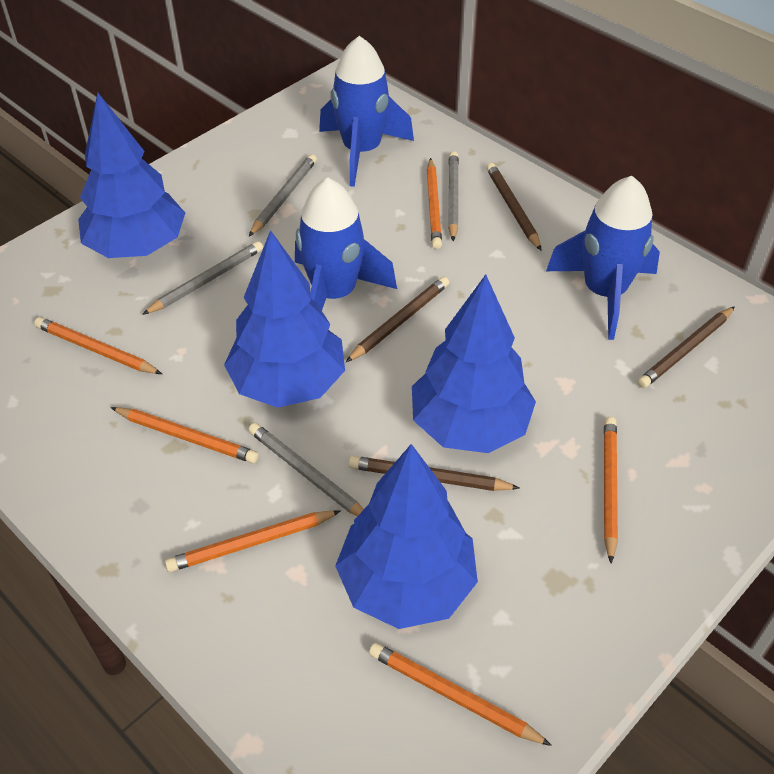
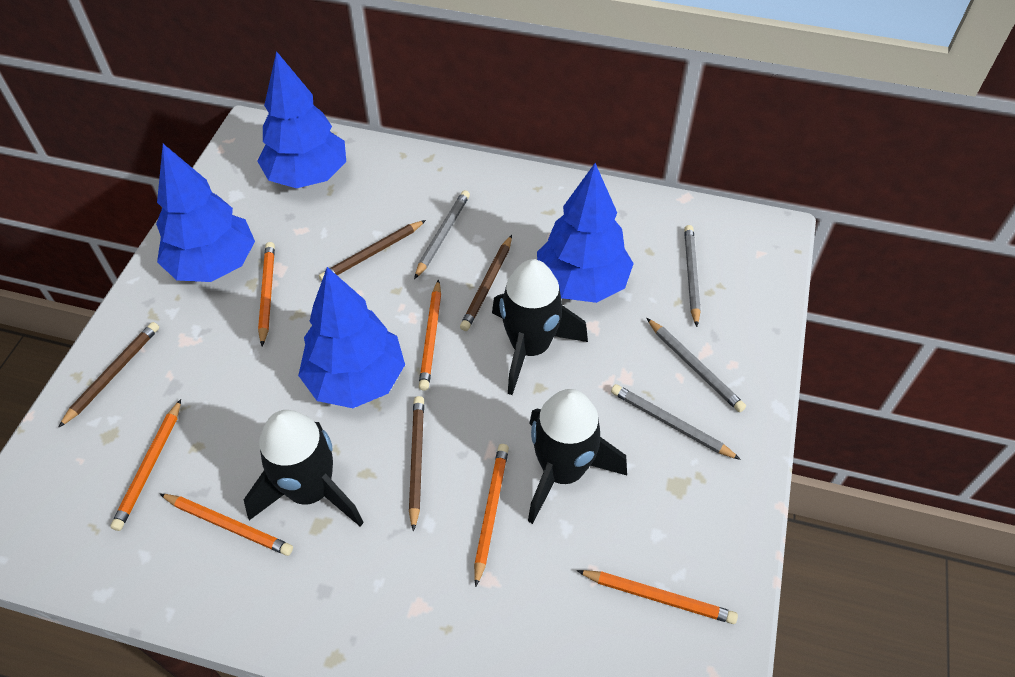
black rocket: none = 0 -> [244,410,364,527] [492,259,588,395] [528,389,627,524] = 3
blue rocket: [295,177,397,310] [319,36,414,187] [546,176,660,340] = 3 -> none = 0

